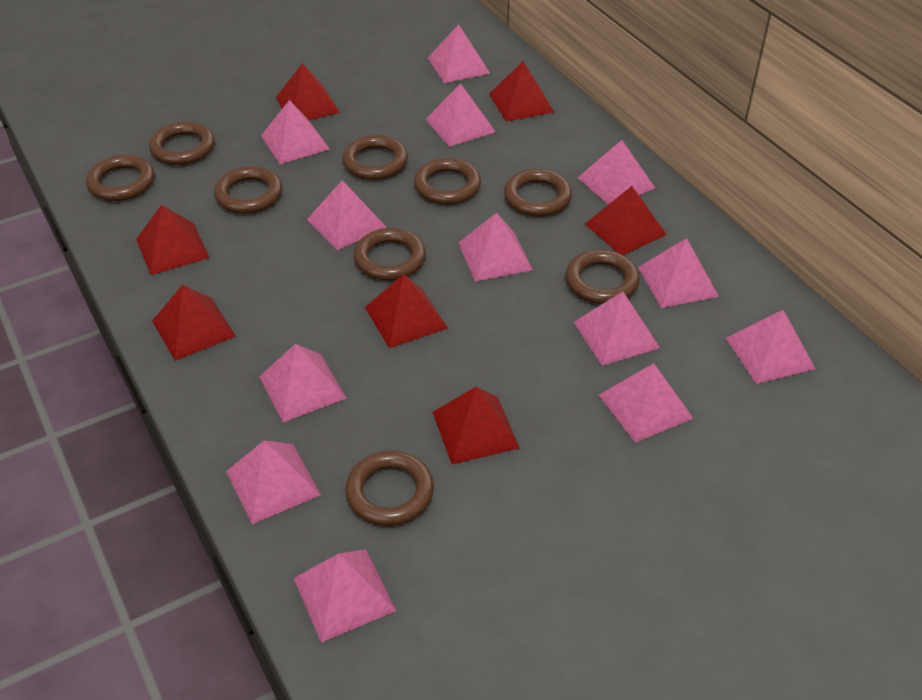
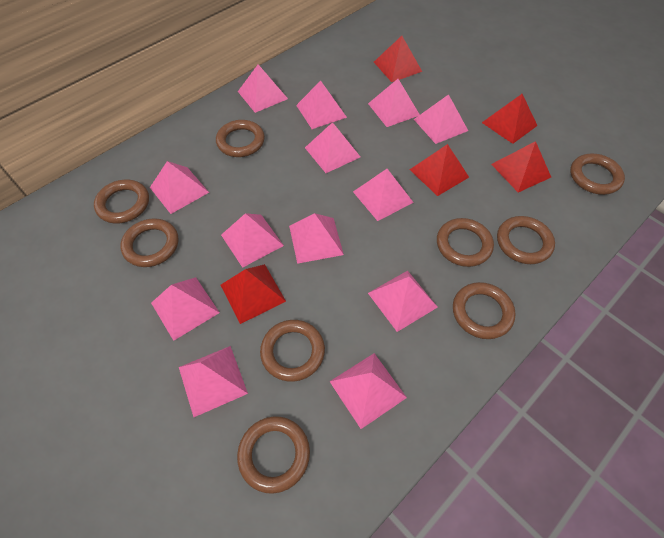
red pyramid: [136,205,210,275] [152,285,236,361] [276,63,340,120] [365,274,448,348] [432,387,519,464] [489,61,554,122] [585,186,667,255] = 7 -> [221,264,286,324] [374,36,422,82] [410,144,469,196] [482,94,537,144] [491,141,551,192] = 5

